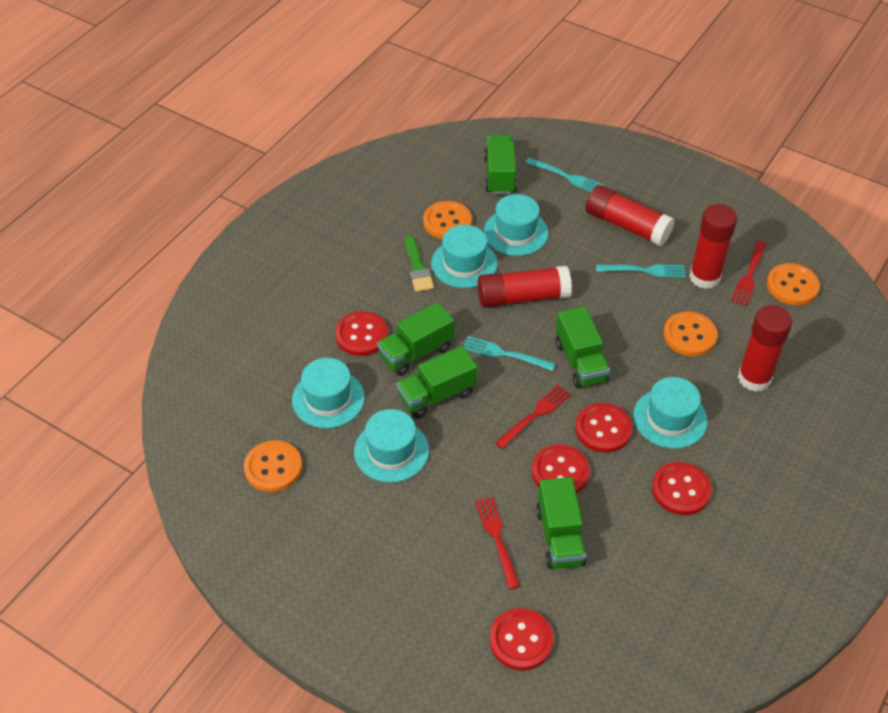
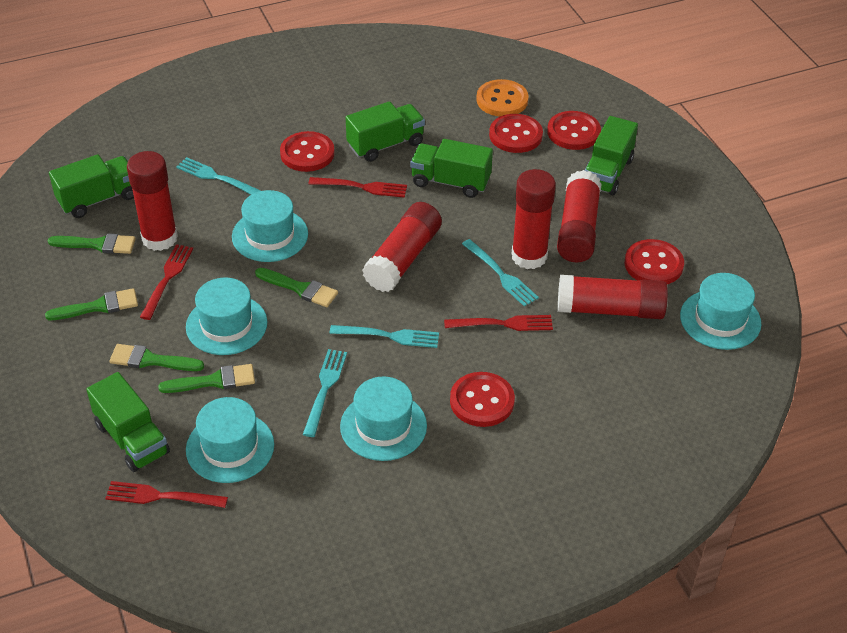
green brush: [405,236,434,292] = 1 -> [45,288,138,320] [48,233,136,254] [110,344,204,371] [158,364,255,393] [255,268,338,307] = 5
orange button: [244,440,302,492] [423,201,472,239] [663,312,718,356] [767,263,820,305] = 4 -> [476,79,529,116] = 1
red fork: [475,496,520,589] [495,385,571,449] [731,241,766,306] = 3 -> [105,481,228,508] [140,244,193,320] [309,177,407,198] [444,315,553,331] = 4
red glue stick: [478,266,572,308] [585,185,675,246] [689,204,737,289] [738,305,792,392] = 4 -> [127,151,178,251] [362,202,442,292] [512,169,556,269] [557,170,602,262] [558,275,668,319] = 5
turquoise fork: [463,336,556,371] [525,158,604,192] [596,264,686,278] = 3 -> [176,157,261,195] [303,349,347,437] [329,325,439,348] [462,239,539,306] = 4

